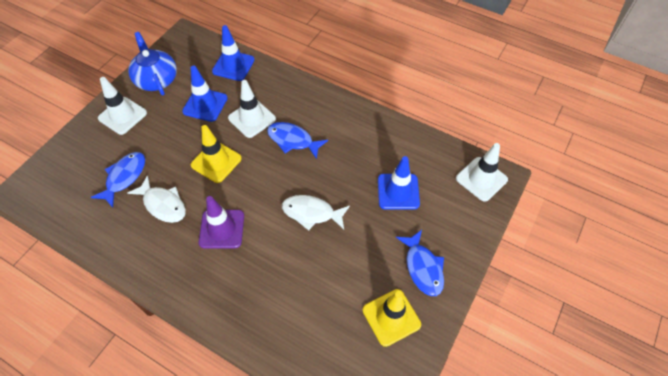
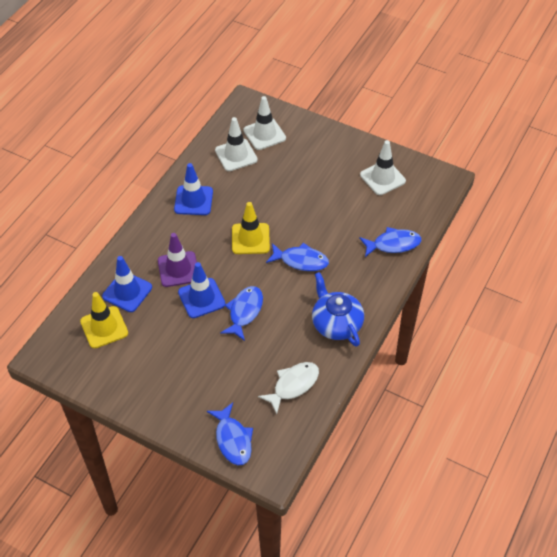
blue fish: [91,152,145,208] [267,122,328,159] [396,230,444,296] = 3 -> [207,403,253,465] [220,286,263,341] [266,243,329,271] [359,227,421,257] = 4
white fish: [128,175,186,223] [282,195,350,231] = 2 -> [258,362,319,414] = 1

